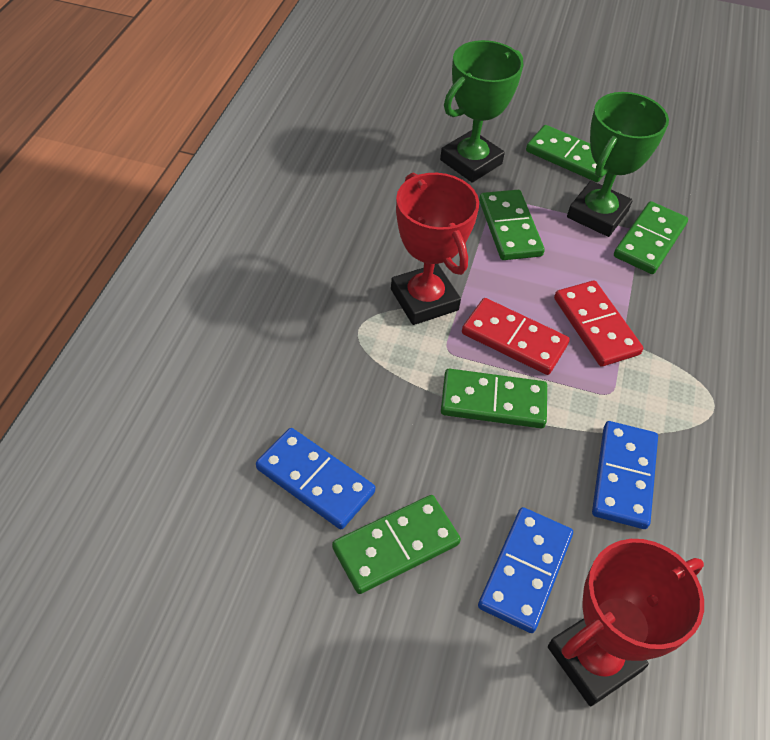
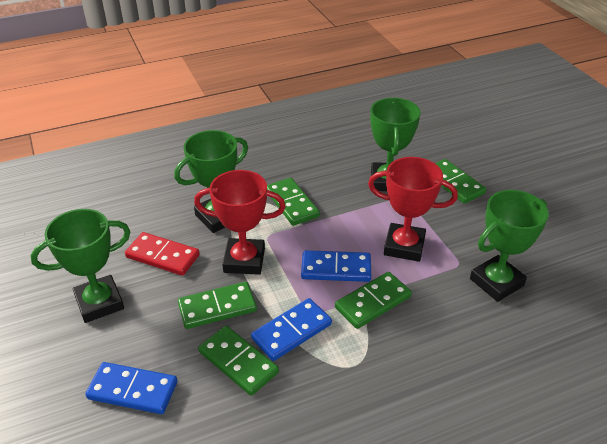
green trophy: [440,40,524,183] [567,92,669,237] = 2 -> [31,209,131,323] [174,130,248,233] [370,98,420,191] [470,190,549,302] = 4
red domino: [462,298,570,375] [554,281,643,367] = 2 -> [125,232,200,276] = 1

